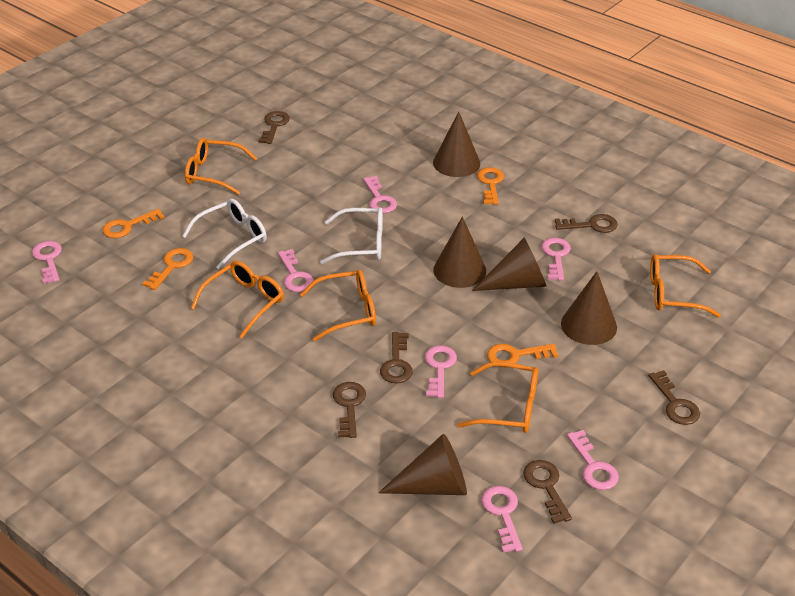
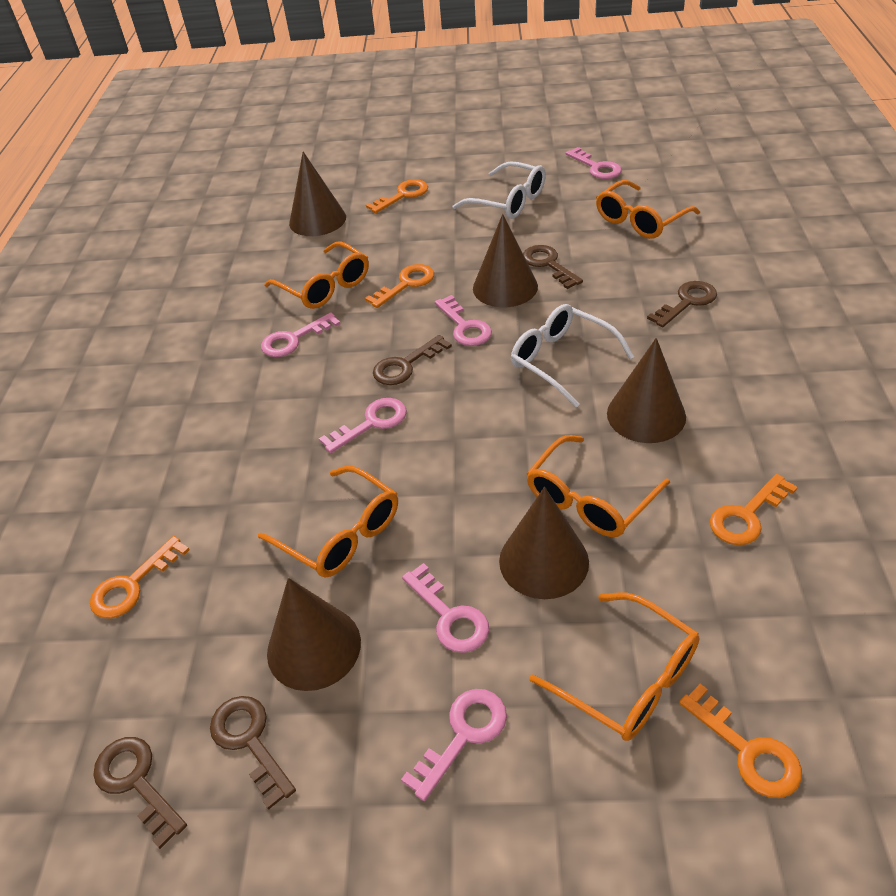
brown key: [258,111,290,144] [333,382,366,438] [380,332,413,384] [523,460,572,524] [555,214,618,233] [648,370,700,425] = 6 -> [93,737,187,849] [210,696,296,810] [373,335,452,385] [523,245,583,289] [647,281,717,327] = 5
orange key: [102,209,165,238] [142,248,193,290] [477,167,504,205] [487,344,558,367] = 4 -> [90,536,189,618] [365,264,434,308] [366,179,428,213] [679,684,802,798] [710,474,798,545] = 5
pink key: [32,241,62,284] [278,249,314,292] [363,176,397,213] [425,345,457,398] [481,486,523,553] [541,238,571,281] [567,430,619,490] = 7 -> [261,313,341,357] [319,398,407,453] [401,689,507,801] [402,563,489,653] [435,295,492,346] [565,147,622,179] = 6

